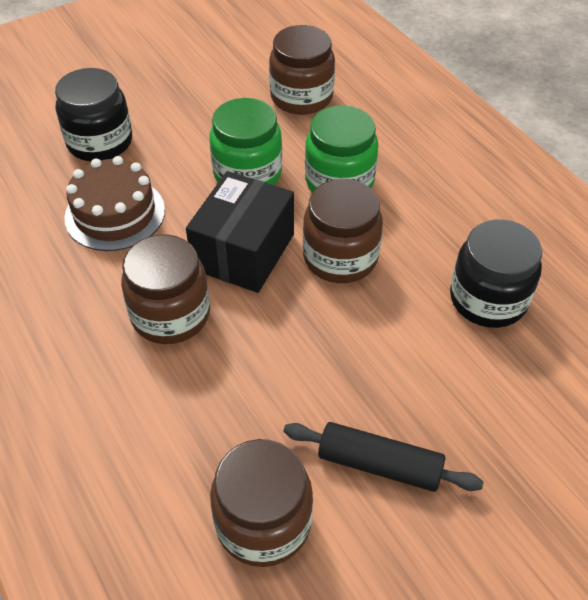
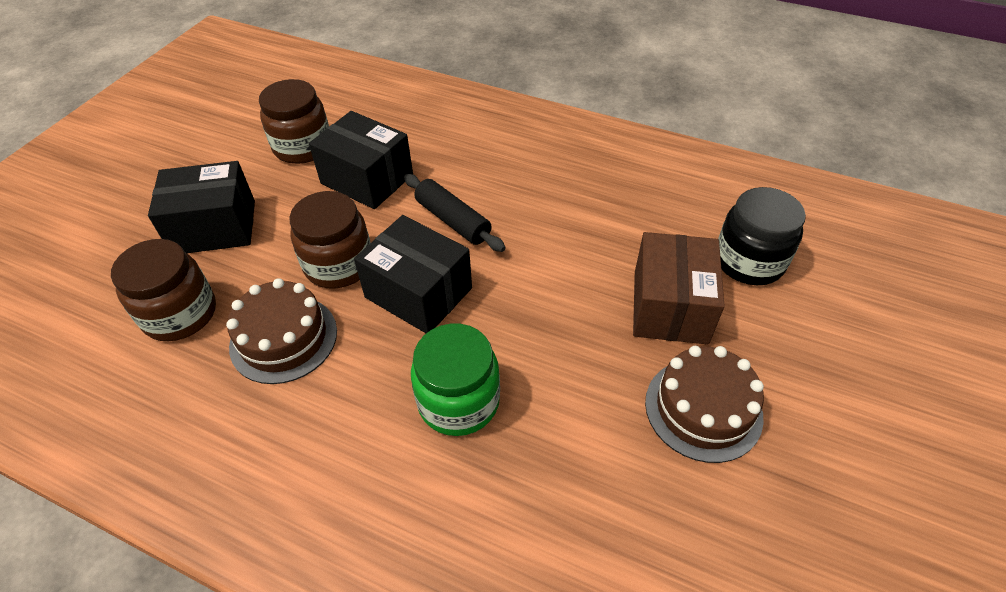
black box: [186,171,294,293] = 1 -> [148,161,255,253] [309,111,413,209] [354,215,472,333] = 3
black jar: [55,68,132,161] [450,219,542,328] = 2 -> [718,187,806,285] = 1
brown box: none = 0 -> [633,232,725,345] = 1
brown cake: [64,156,165,251] = 1 -> [226,278,337,384] [645,346,764,463] = 2
brown jar: [121,235,210,344] [210,439,313,567] [269,25,335,115] [303,179,383,283] = 4 -> [111,239,216,341] [259,79,329,164] [289,191,371,289] = 3
green jar: [210,98,282,185] [305,105,378,192] = 2 -> [411,324,500,436] = 1

